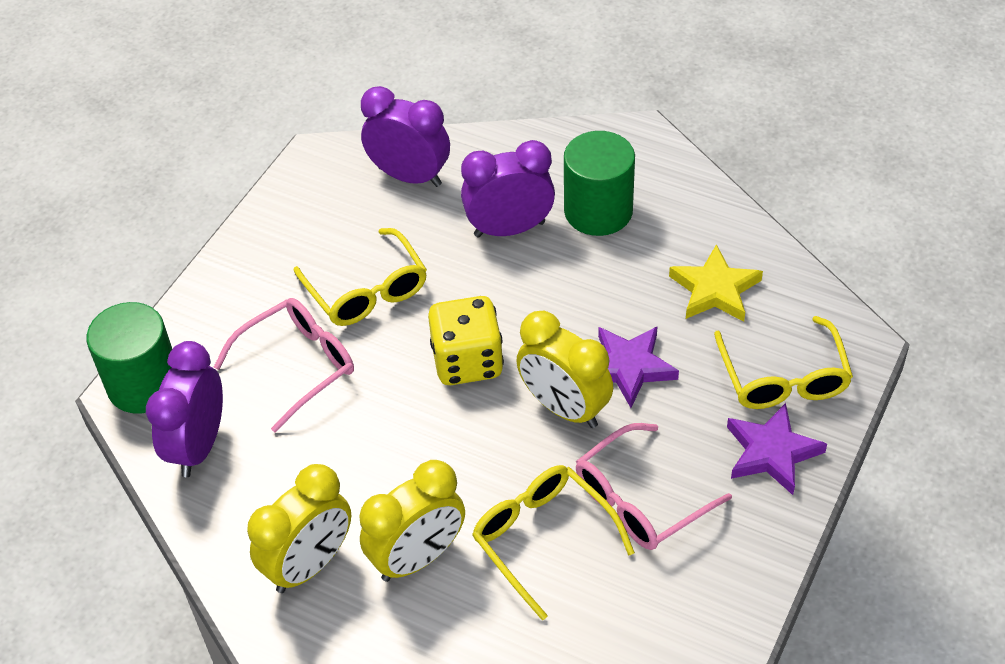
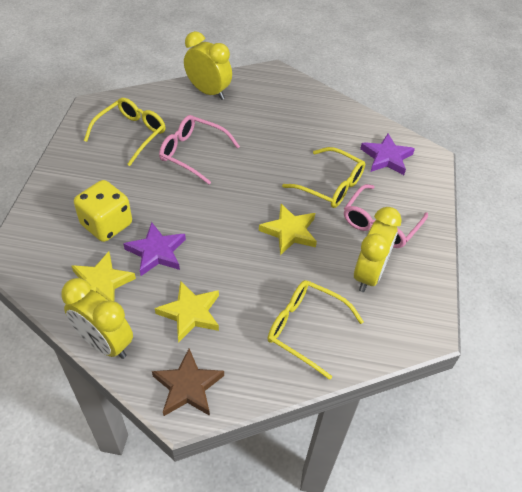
brown star: none = 0 -> [152,348,224,416] = 1
green cylinder: [86,302,172,414] [564,131,635,236] = 2 -> none = 0
purple clock: [146,341,223,477] [361,86,450,187] [461,140,555,237] = 3 -> none = 0
yellow star: [669,244,763,322] = 1 -> [71,252,136,301] [155,280,219,343] [259,204,317,255] = 3

